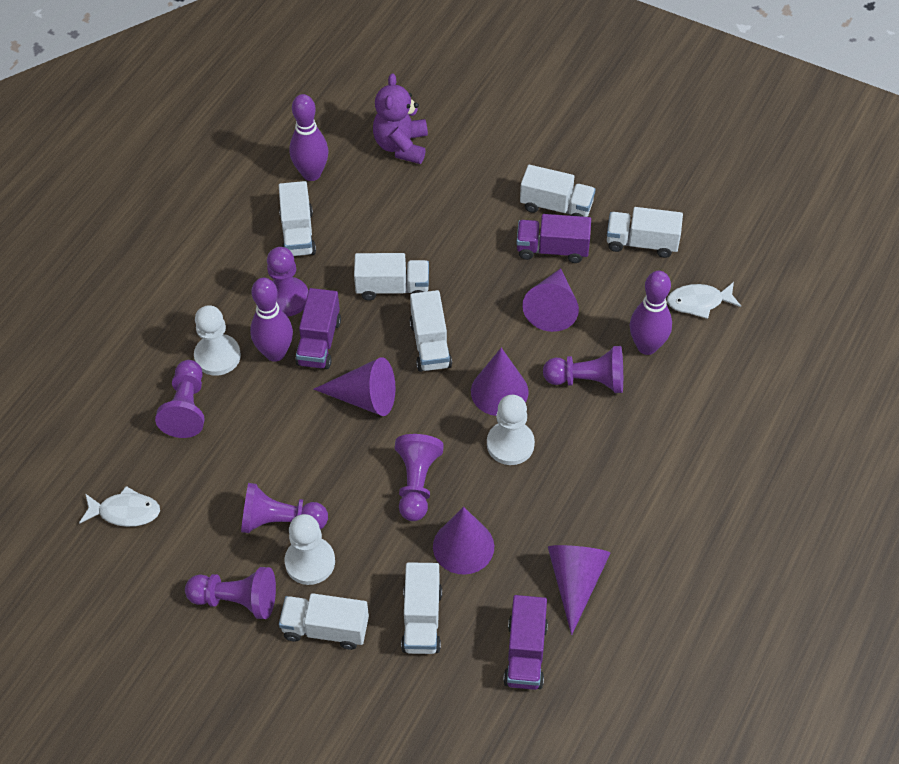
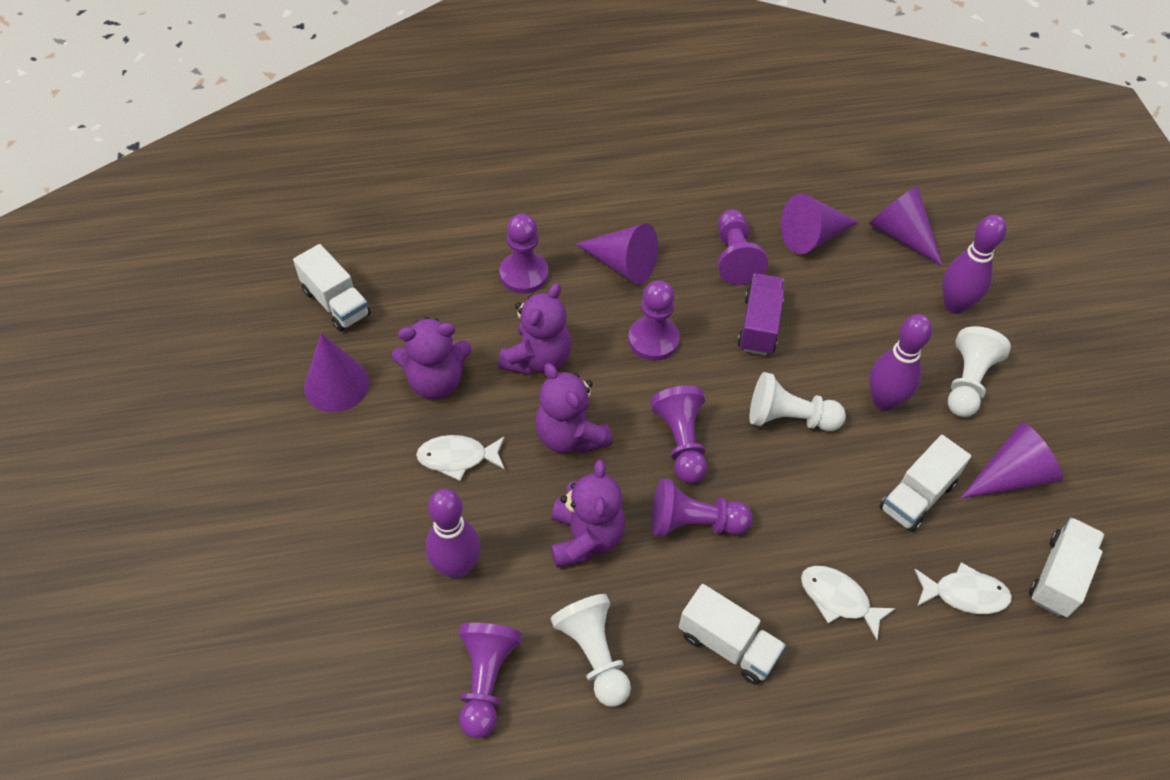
purple teddy bear: [373,73,428,164] = 1 -> [392,317,471,399] [498,283,571,375] [535,363,613,454] [551,460,625,568] = 4
purple truck: [295,288,341,369] [503,595,548,690] [516,214,591,263] = 3 -> [737,273,784,355] = 1
white fish: [79,486,160,527] [667,282,741,319] = 2 -> [416,435,505,481] [801,566,896,640] [915,562,1012,614] = 3
white truck: [279,181,316,256] [279,593,369,650] [354,253,429,301] [401,562,442,654] [409,290,452,372] [520,165,595,217] [607,207,683,258] = 7 -> [293,244,371,332] [679,584,786,685] [879,435,971,532] [1029,517,1105,617] = 4

